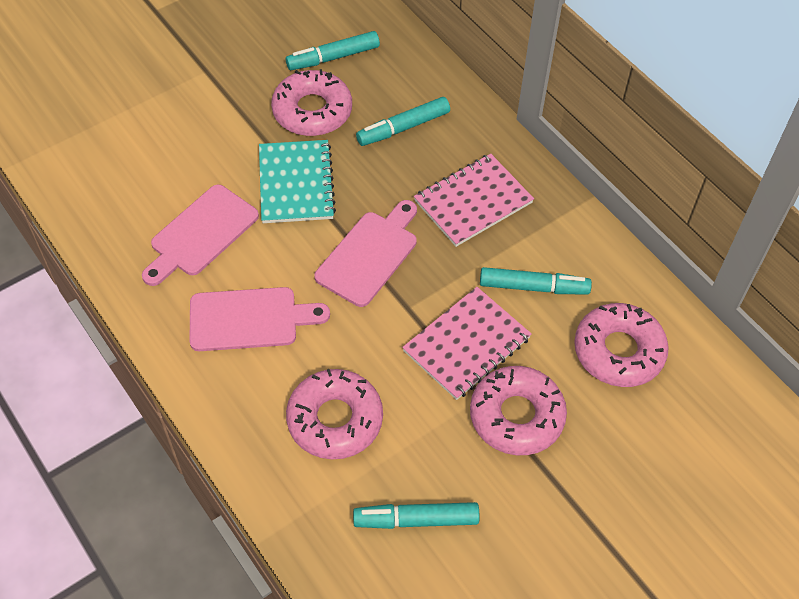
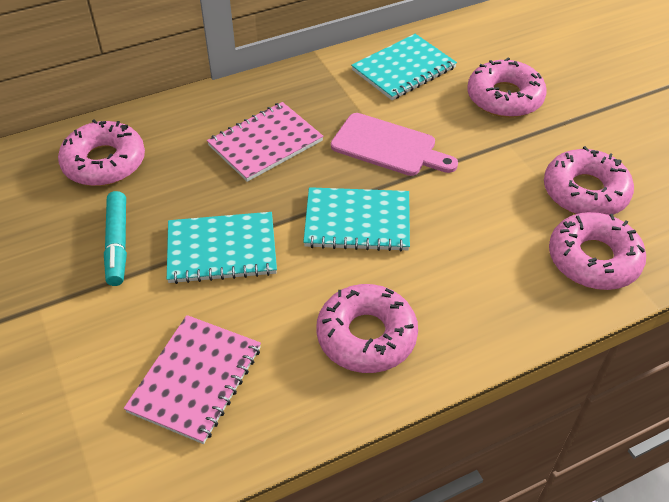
pink cutting board: [142,185,259,286] [189,287,330,351] [314,200,417,307] = 3 -> [331,113,458,176] = 1
pink donut: [271,69,352,136] [286,369,383,459] [470,366,567,455] [574,303,669,387] = 4 -> [58,120,145,186] [316,284,418,373] [467,57,547,118] [544,146,634,215] [549,212,646,290] = 5
turquoise marker: [286,31,380,70] [353,502,480,529] [356,97,450,146] [480,267,592,295] = 4 -> [104,191,127,286] = 1
turquoise notebook: [259,140,336,223] = 1 -> [167,212,277,284] [303,187,410,252] [351,34,457,100] = 3

